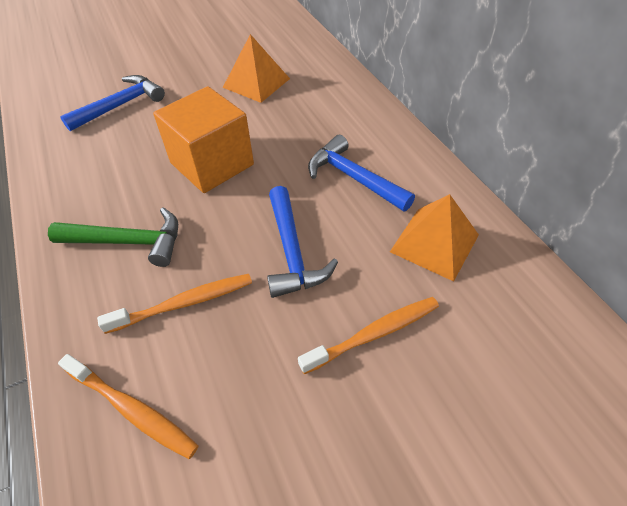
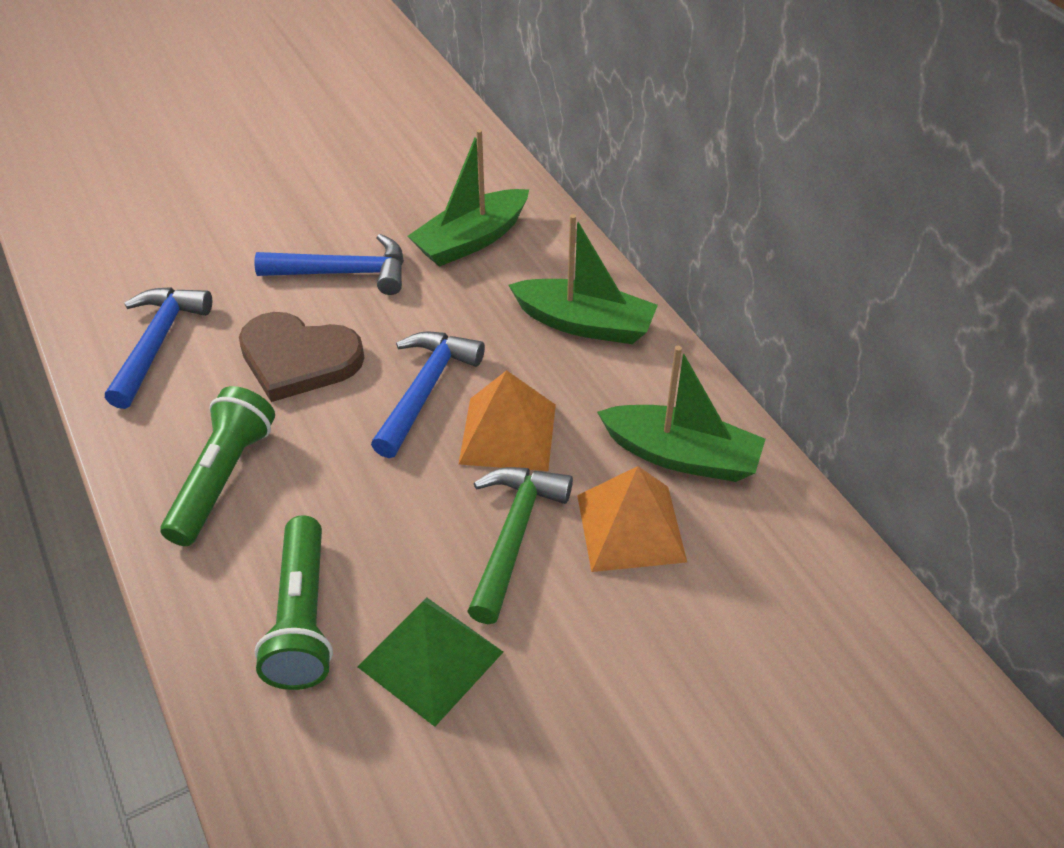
brown heart: none = 0 -> [239,312,364,402] = 1
green boat: none = 0 -> [408,129,529,267] [508,214,658,344] [597,346,766,482] = 3
green flashlight: none = 0 -> [161,386,275,546] [255,515,333,690] = 2
green pyramid: none = 0 -> [357,598,503,727] = 1
orange cube: [153,86,254,193] = 1 -> none = 0
orange toothbrush: [58,354,199,459] [97,274,252,334] [298,297,439,374] = 3 -> none = 0

